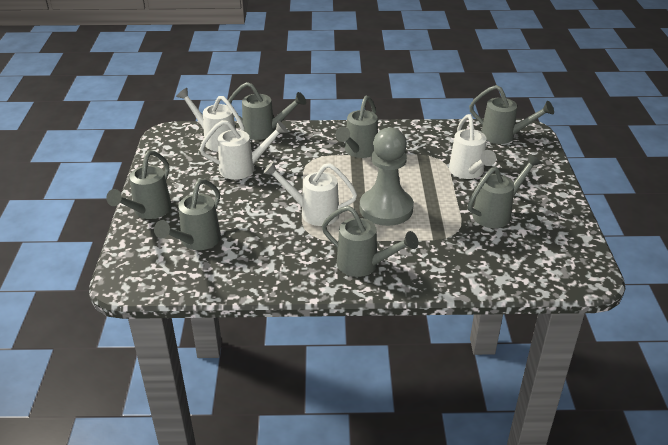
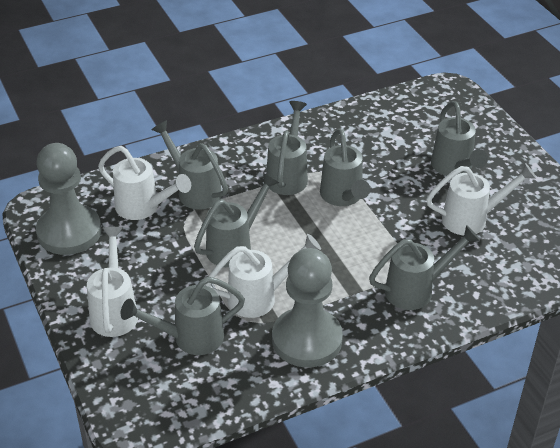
grey pawn: [360,128,414,226] = 1 -> [36,143,102,255] [272,248,343,368] = 2

